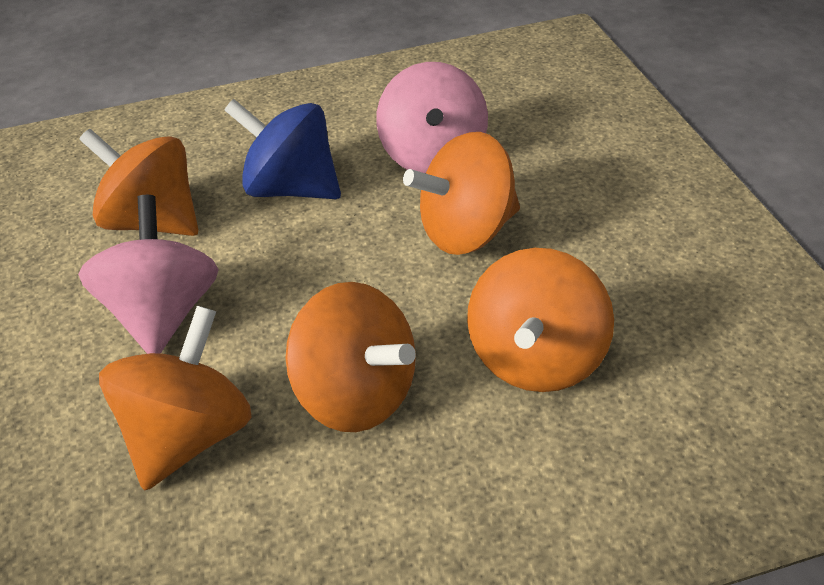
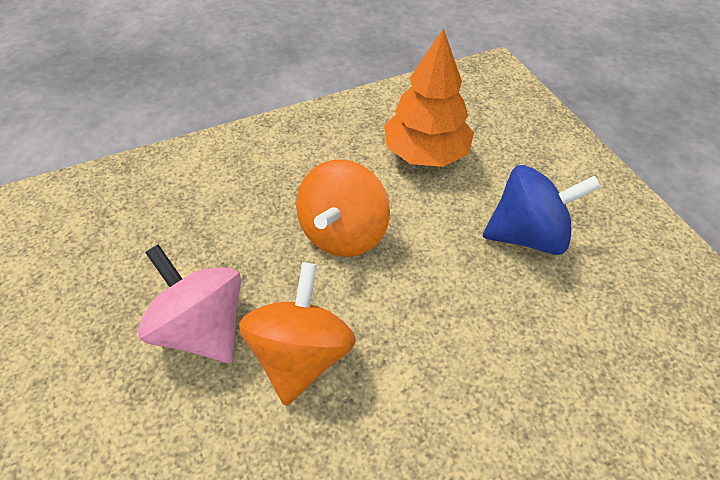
orange spinning top: [80,129,198,236] [99,306,252,490] [286,282,416,432] [403,132,520,255] [467,248,614,392] = 5 -> [239,262,356,406] [296,159,390,257] = 2
orange tree: none = 0 -> [384,28,474,167] = 1
pink spinning top: [78,195,219,354] [376,62,488,173] = 2 -> [138,244,241,363] = 1

